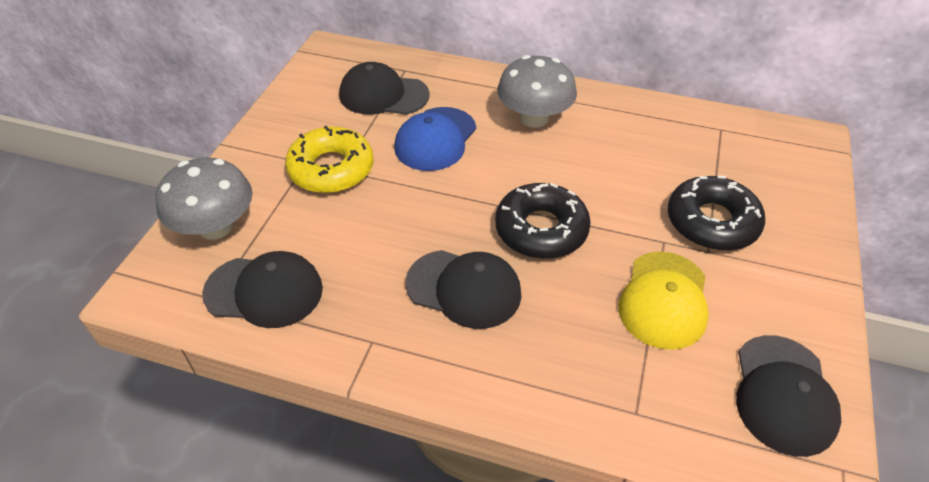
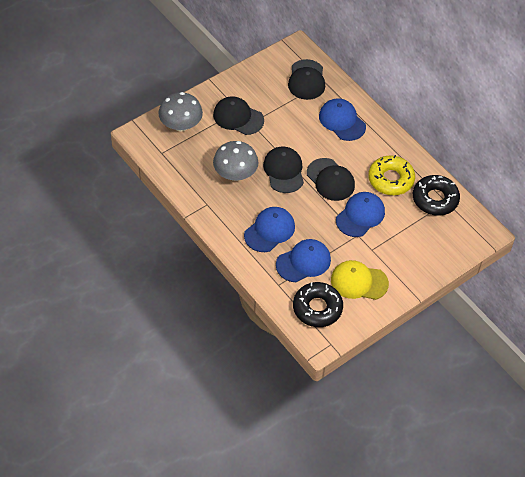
blue cap: [394,107,476,171] = 1 -> [244,207,295,252] [276,239,331,282] [319,98,366,141] [336,192,385,237] = 4

